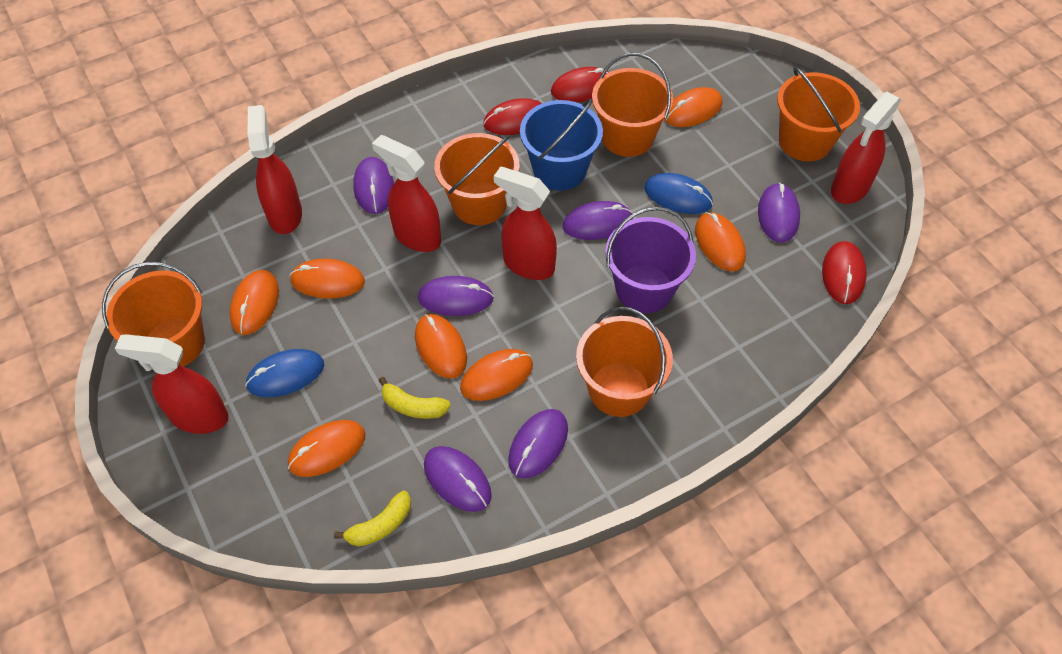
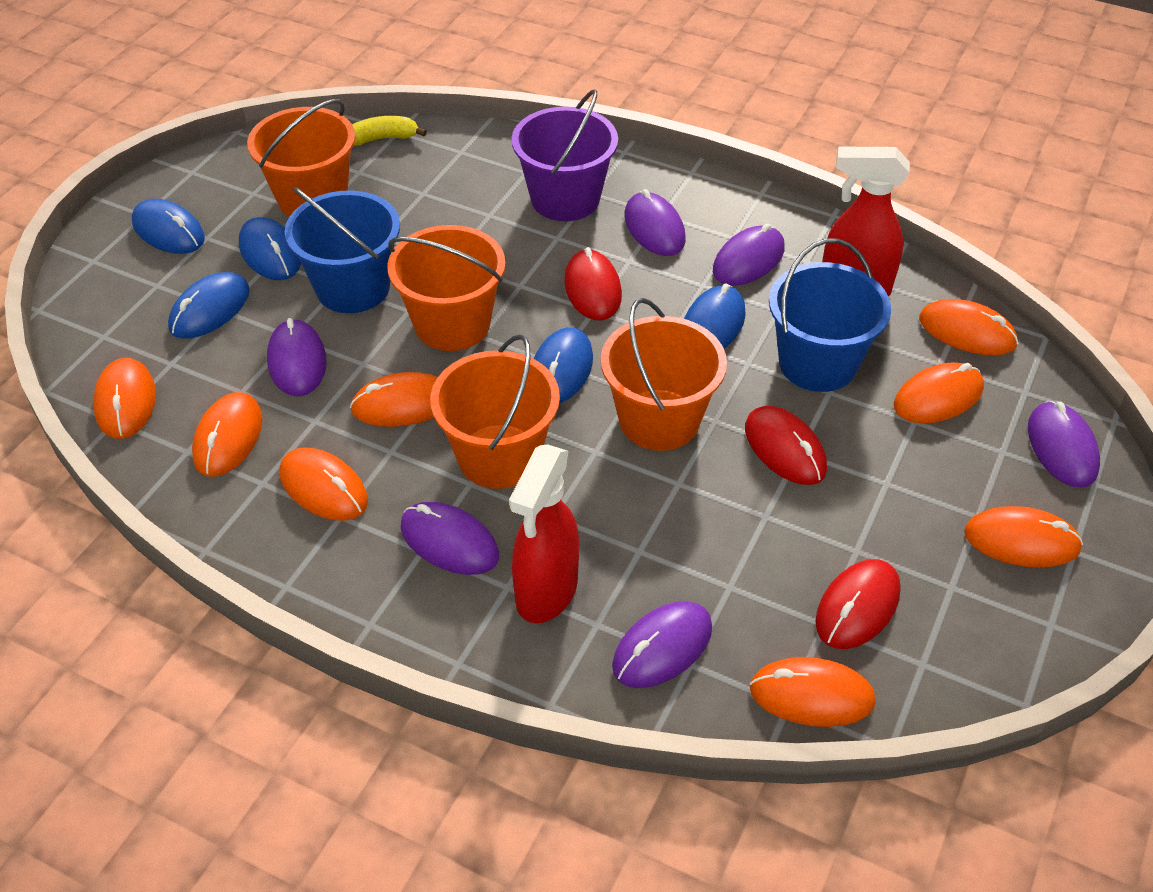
blue bucket: [520,99,603,191] = 1 -> [285,187,400,313] [769,239,891,392] = 2
blue mouse: [245,349,324,397] [644,173,713,214] = 2 -> [132,199,205,254] [168,272,250,339] [239,217,301,280] [534,327,593,403] [684,283,746,348] = 5
orange bucket: [102,262,205,366] [434,133,519,225] [576,307,673,417] [592,53,673,157] [777,67,860,162] = 5 -> [247,99,355,217] [387,225,506,351] [430,334,560,489] [601,298,727,451] = 4
orange mouse: [230,270,279,335] [288,420,365,477] [290,259,365,298] [415,314,467,379] [460,349,533,401] [664,87,722,127] [695,212,746,271] = 7 -> [93,358,156,439] [192,392,262,477] [280,447,368,521] [350,372,438,427] [750,657,876,727] [894,362,984,423] [919,299,1018,356] [964,506,1083,568] = 8
red spray bottle: [115,334,229,434] [248,105,302,234] [372,135,441,252] [494,167,557,280] [831,92,901,204] = 5 -> [509,444,579,623] [822,147,910,297] = 2
yellow banana: [334,491,411,547] [379,377,451,419] = 2 -> [352,116,427,146] = 1

